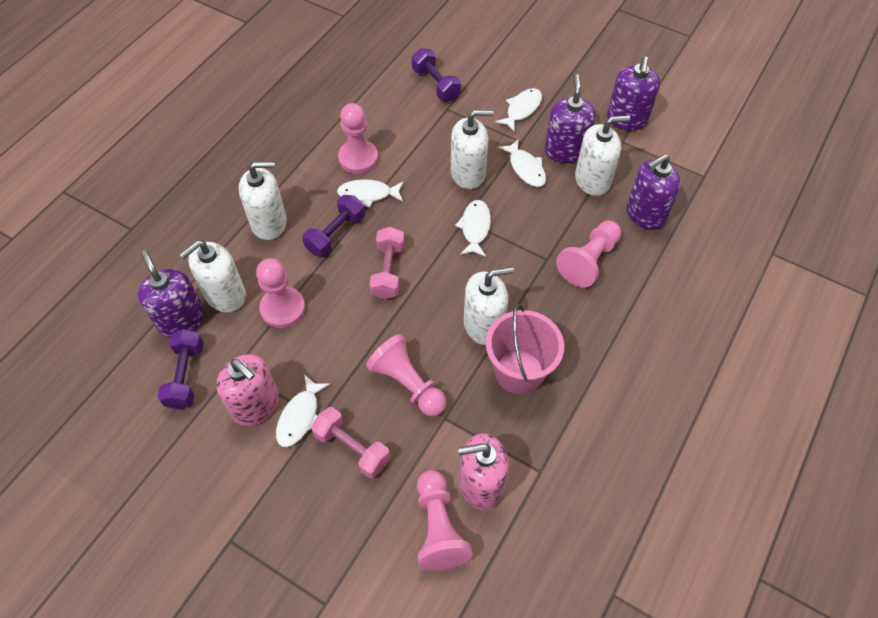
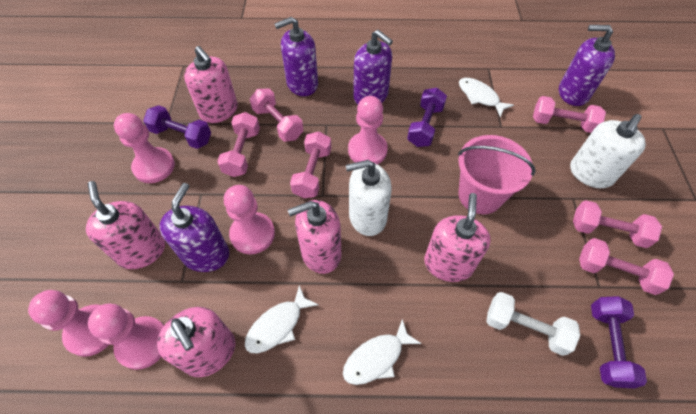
pink dumbbell: [311,407,390,478] [370,227,405,299] = 2 -> [217,112,260,177] [250,88,303,142] [290,132,331,198] [533,96,606,133] [573,200,662,248] [579,238,674,295] = 6
pink soap dispenser: [216,354,279,426] [458,433,509,510] = 2 -> [86,181,165,269] [157,307,236,377] [184,46,238,123] [288,200,341,274] [424,193,491,282] = 5
white dumbbell: none = 0 -> [486,292,580,356] = 1
white fish: [276,374,330,447] [337,179,404,208] [455,200,491,257] [495,88,542,132] [498,139,546,187] = 5 -> [245,285,319,353] [343,319,421,385] [459,78,514,117] = 3
white soap dispenser: [179,240,246,312] [239,162,287,240] [451,110,493,189] [464,267,514,345] [575,115,630,196] = 5 -> [346,160,392,236] [570,114,646,188] = 2

